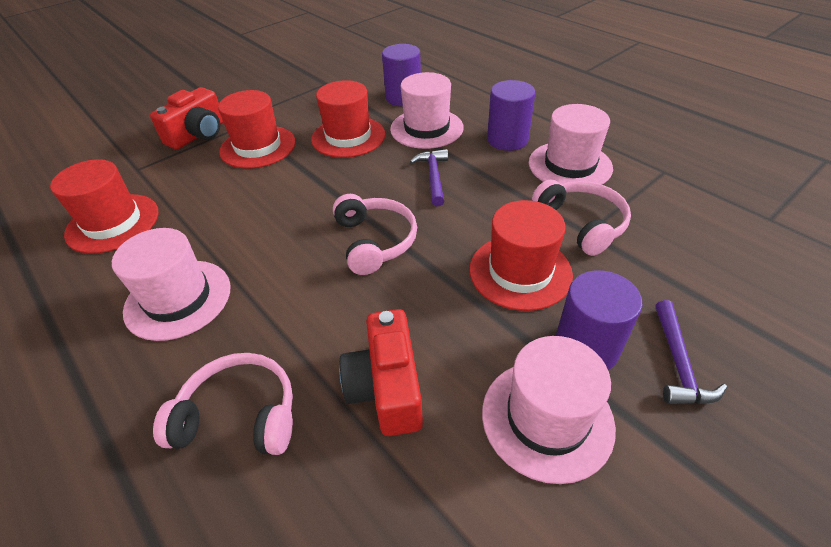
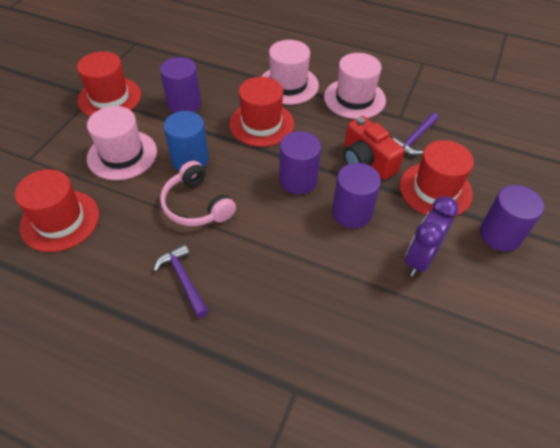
blue cylinder: none = 0 -> [164,111,209,171] = 1
pink hat: [112,228,230,341] [390,72,464,149] [482,336,616,484] [529,104,613,185] = 4 -> [87,106,157,180] [261,40,319,105] [324,53,386,119] = 3
pink headphones: [153,353,293,455] [333,194,417,275] [532,180,631,256] = 3 -> [160,161,236,226] = 1
purple clock: none = 0 -> [405,196,458,276] = 1
purple cylinder: [382,44,421,106] [487,80,535,151] [556,270,642,370] = 3 -> [160,57,201,113] [279,131,321,195] [332,163,381,228] [480,185,544,252] = 4
red camera: [150,87,223,149] [339,309,423,436] = 2 -> [343,116,405,180] = 1

